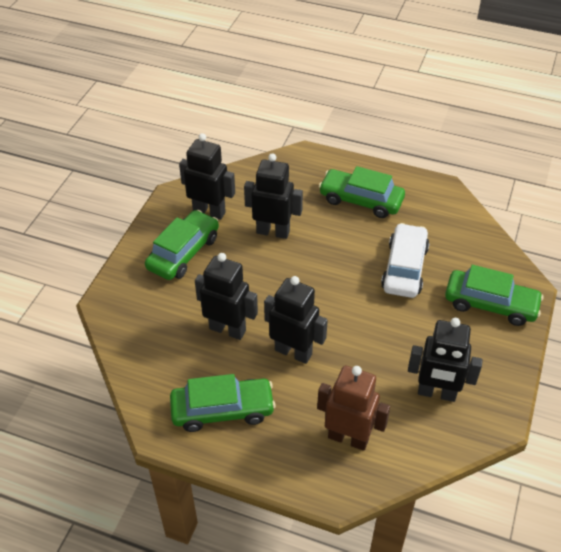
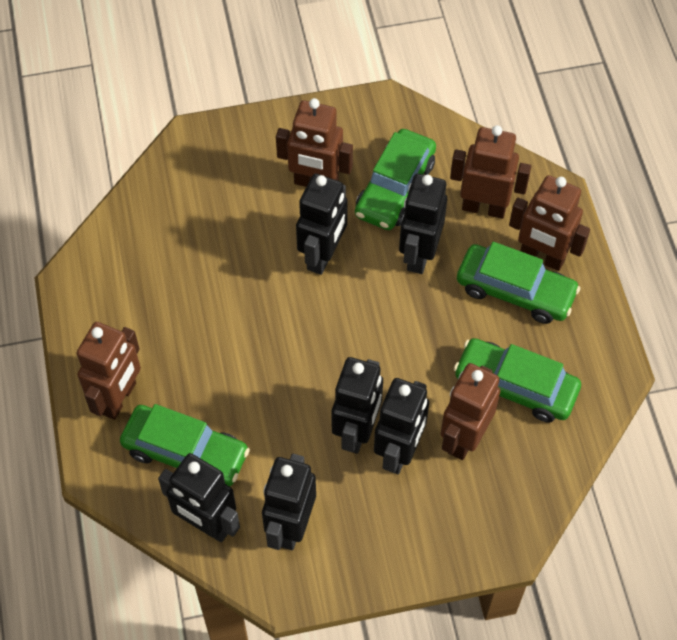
black robot: [179,133,235,220] [195,253,258,340] [244,153,303,239] [264,276,328,364] [408,318,483,402] = 5 -> [158,453,240,542] [262,454,316,550] [296,174,348,275] [331,357,383,454] [374,378,429,474] [399,174,447,274] = 6
brown robot: [317,366,390,451] = 1 -> [77,322,141,420] [276,98,353,187] [441,363,501,460] [450,125,531,219] [509,175,590,271] = 5
white car: [381,223,429,298] = 1 -> none = 0

